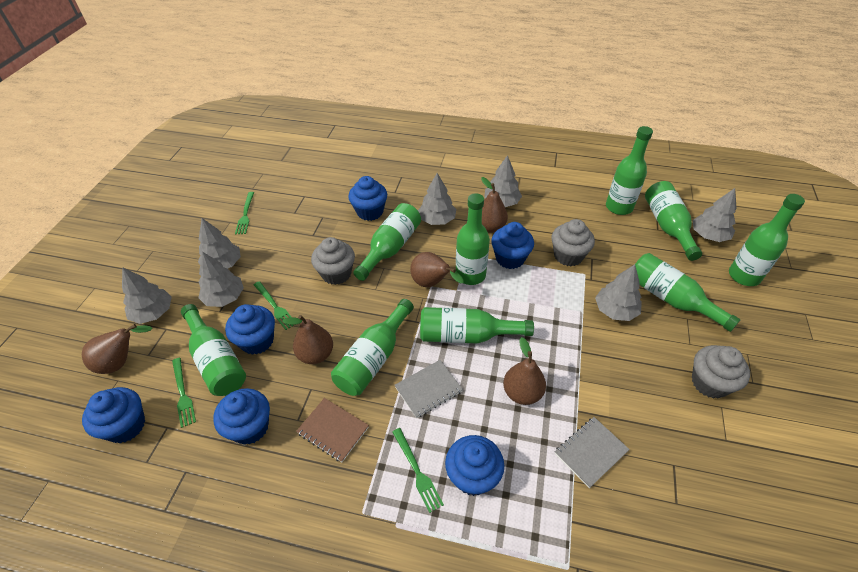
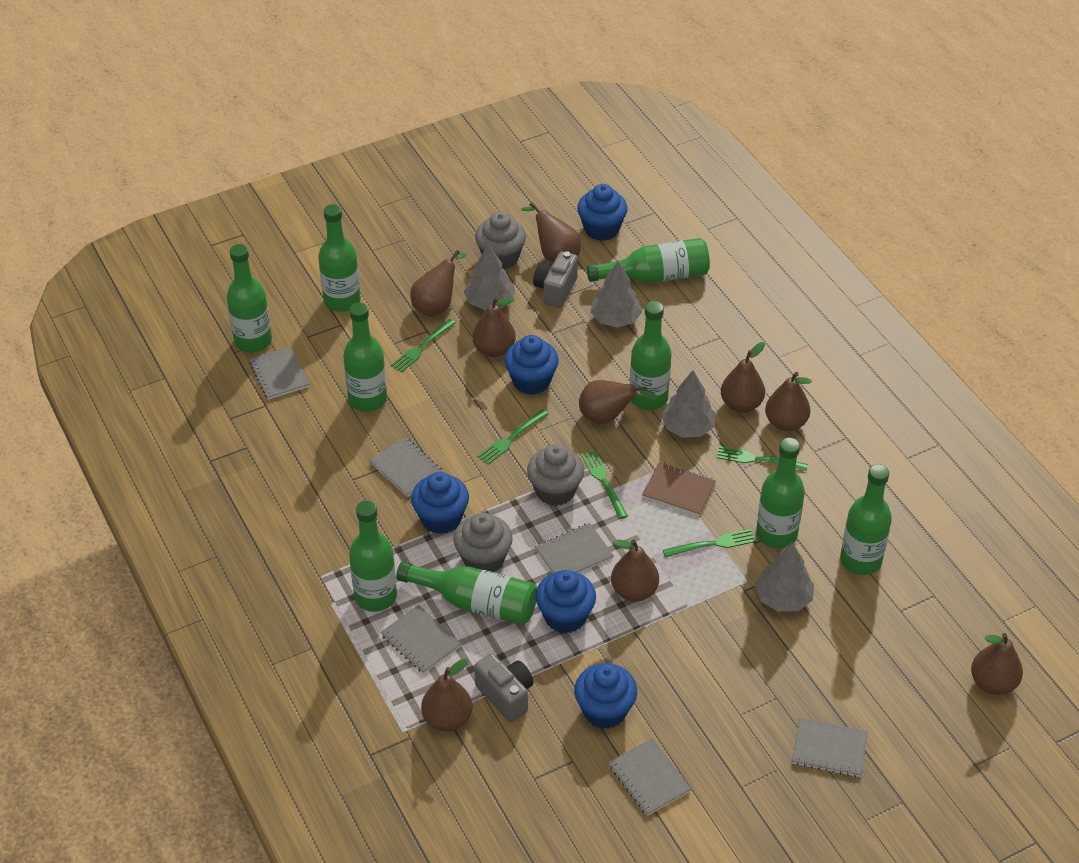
blue cupcake: [82,387,145,443] [213,388,270,445] [225,304,275,355] [348,176,387,221] [445,435,504,496] [491,222,534,269] = 6 -> [411,472,469,534] [504,335,559,395] [535,570,596,634] [574,663,637,729] [577,184,628,241] = 5
brown pear: [82,324,152,374] [282,315,333,364] [410,252,464,287] [481,177,508,232] [503,337,546,405] = 5 -> [410,250,466,317] [421,659,472,731] [472,297,516,357] [521,202,581,263] [579,380,659,424] [611,539,659,602] [721,342,765,413] [765,372,812,431] [971,633,1023,695] = 9
green fork: [172,358,196,428] [235,192,254,234] [254,281,294,330] [392,428,444,513] = 4 -> [391,319,456,373] [477,409,548,465] [581,451,628,519] [663,529,756,557] [717,446,808,471] = 5
grey camera: none = 0 -> [474,654,534,722] [533,251,578,308] = 2
grey notebook: [395,360,463,418] [555,417,630,488] = 2 -> [249,346,310,400] [370,437,444,497] [381,605,461,674] [535,523,614,573] [609,739,691,816] [792,718,868,777] = 6
grey tree: [122,267,172,324] [198,218,241,269] [198,252,244,307] [418,173,456,225] [484,155,522,207] [595,264,642,321] [693,188,737,242] = 7 -> [464,244,515,310] [590,261,642,327] [661,370,716,438] [755,542,814,612] = 4

